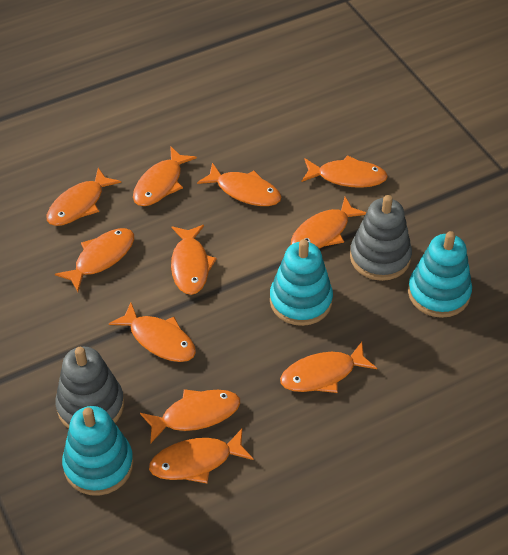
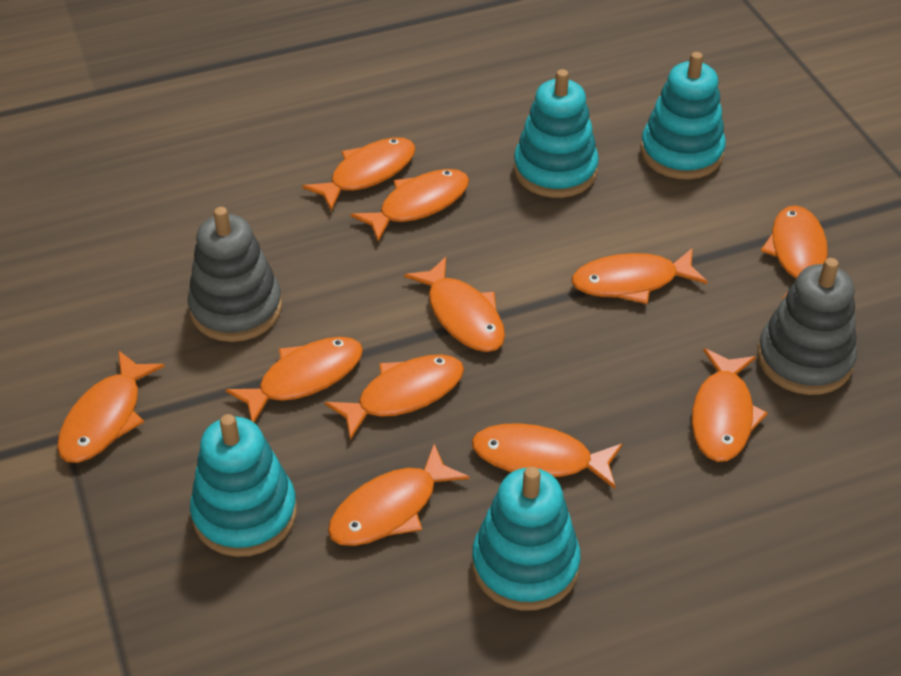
turquoise stacking toy: [62,406,134,496] [270,239,333,326] [408,231,472,318] = 3 -> [190,414,297,557] [472,467,581,611] [514,69,599,198] [641,52,726,179] = 4

